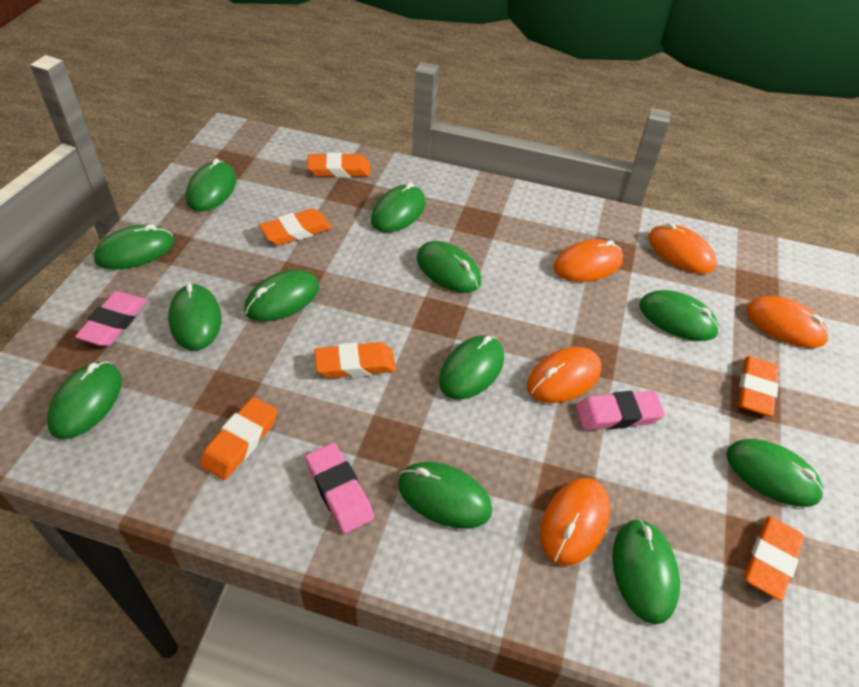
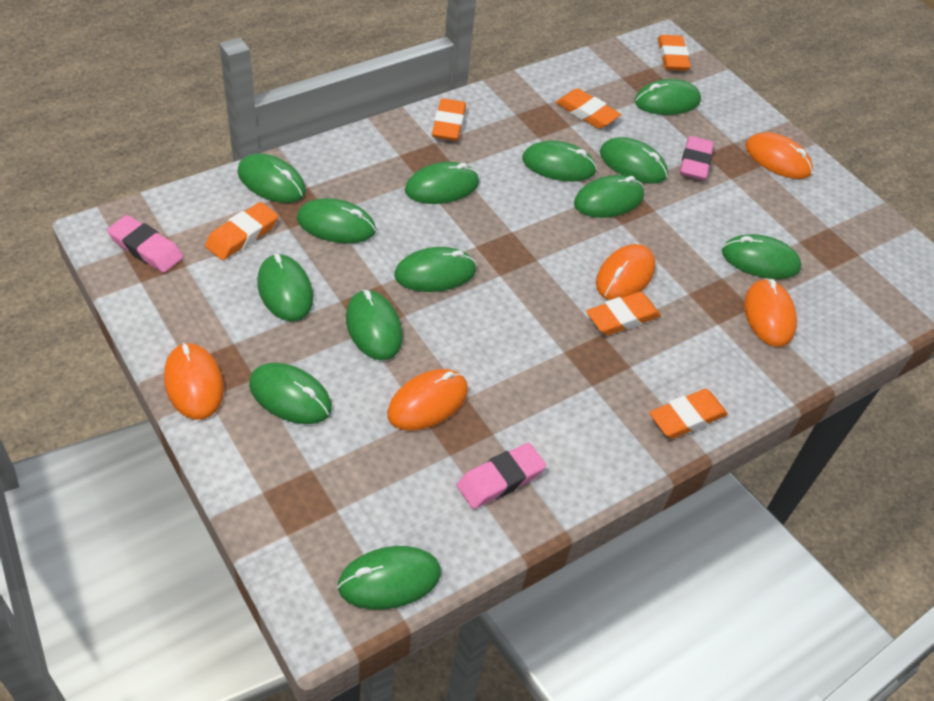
green mouse: [47,361,122,439] [94,224,174,270] [168,283,221,350] [186,158,236,212] [244,270,319,322] [371,182,426,233] [398,462,492,529] [417,241,481,293] [439,335,504,400] [612,519,680,624] [639,290,719,341] [726,439,824,507] = 12 -> [237,153,306,203] [249,363,332,424] [257,254,313,321] [297,198,376,243] [337,546,441,610] [346,290,403,360] [394,247,476,292] [405,162,479,204] [522,141,597,182] [574,175,644,218] [600,137,668,184] [634,79,701,115] [722,234,802,279] = 13

